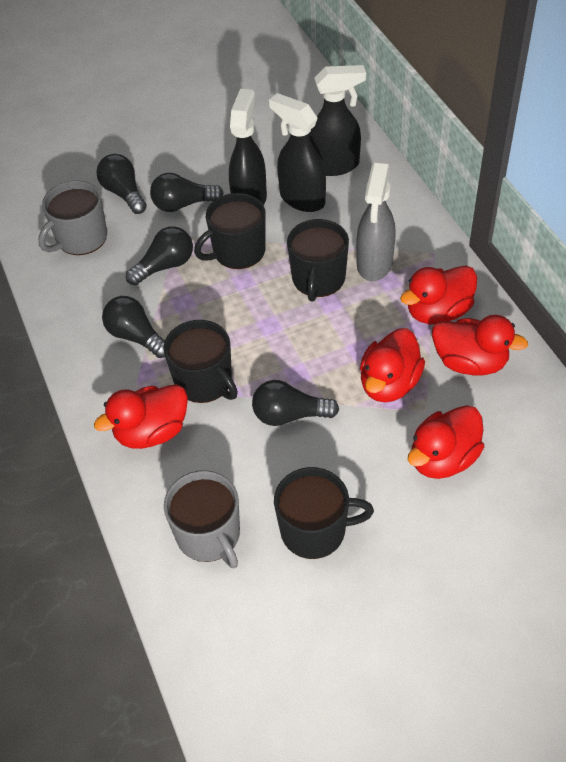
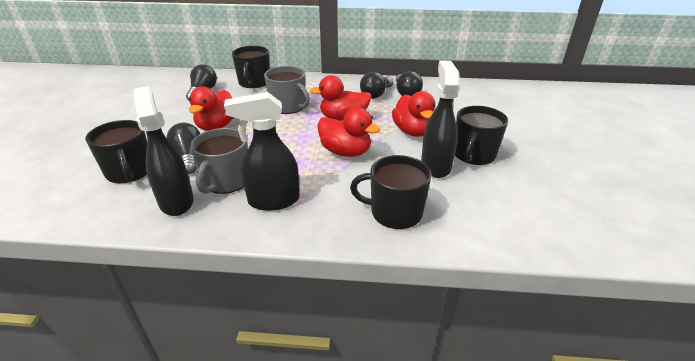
black light bulb: [96,154,147,214] [102,296,165,358] [126,226,193,286] [150,173,224,212] [252,380,339,426] = 5 -> [166,123,200,174] [186,64,217,100] [360,72,394,99] [396,71,423,96] = 4
grey spray bottle: [356,163,396,281] = 1 -> none = 0
red duck: [94,384,188,449] [360,328,425,402] [400,265,477,324] [408,405,484,479] [432,315,528,375] = 5 -> [189,86,234,131] [310,75,371,121] [317,107,380,157] [392,91,435,136] = 4

